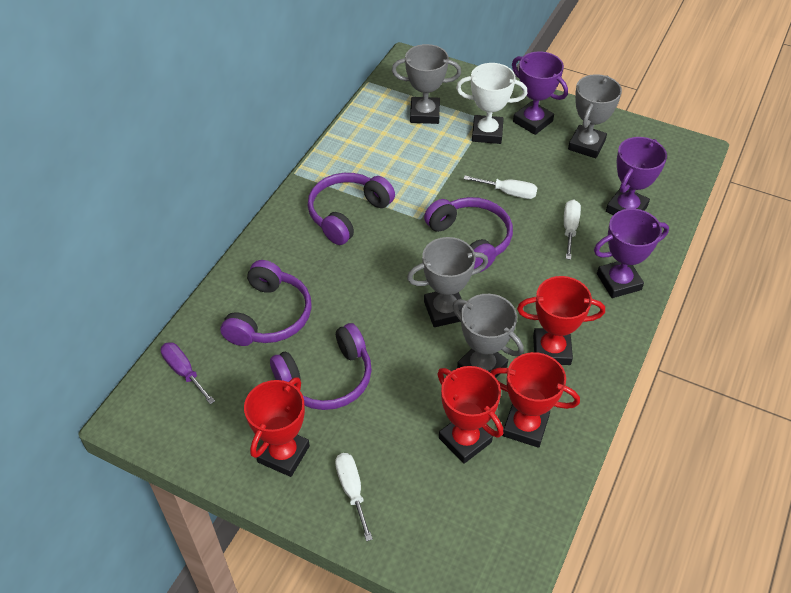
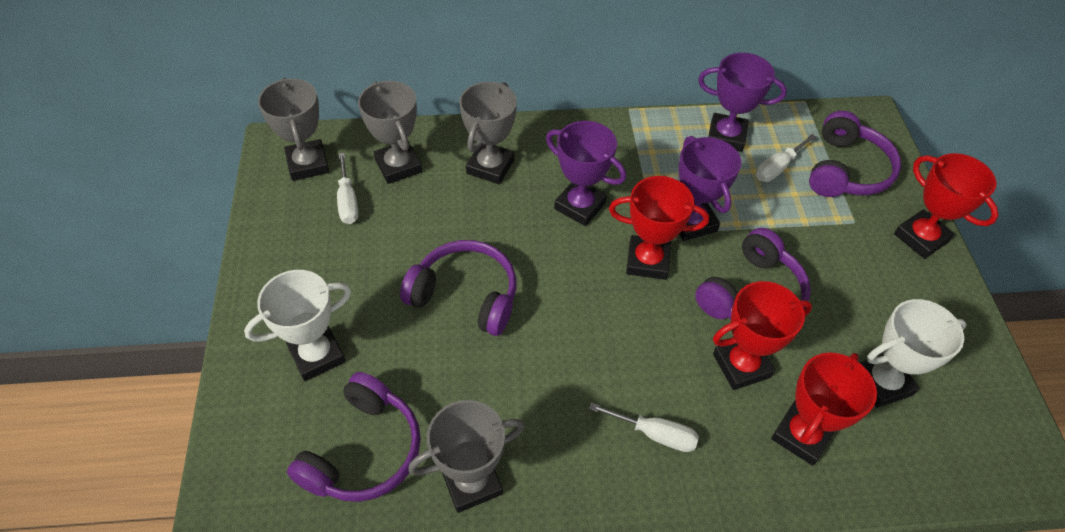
purple screwdriver: [161,342,215,404] = 1 -> none = 0
white trophy: [456,63,527,144] = 1 -> [244,270,351,381] [860,299,966,408] = 2

